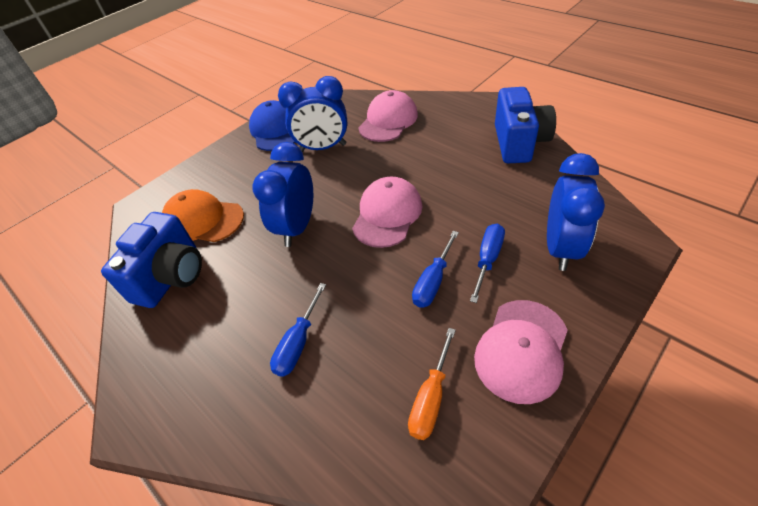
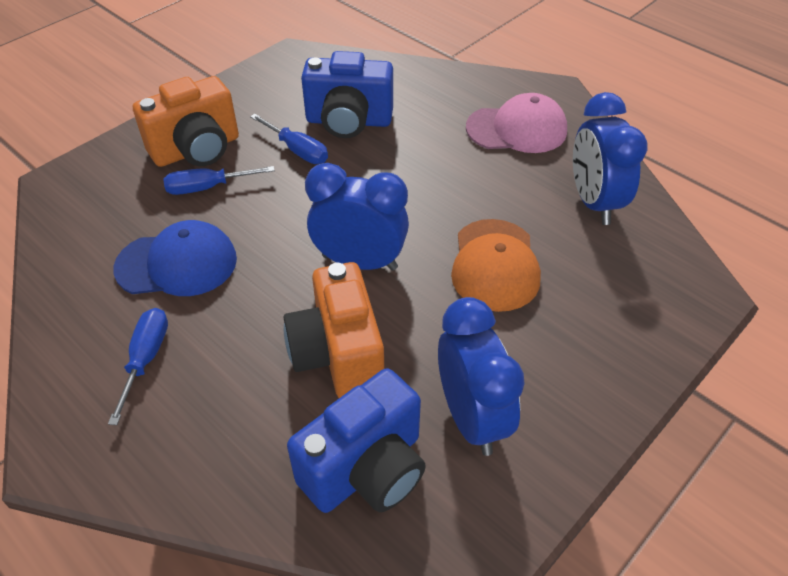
orange camera: none = 0 -> [133,76,239,167] [283,262,384,398] = 2
orange screwdriver: [408,328,456,440] = 1 -> none = 0
pink cap: [352,176,422,248] [358,90,418,142] [474,300,568,404] = 3 -> [466,93,567,153] = 1

